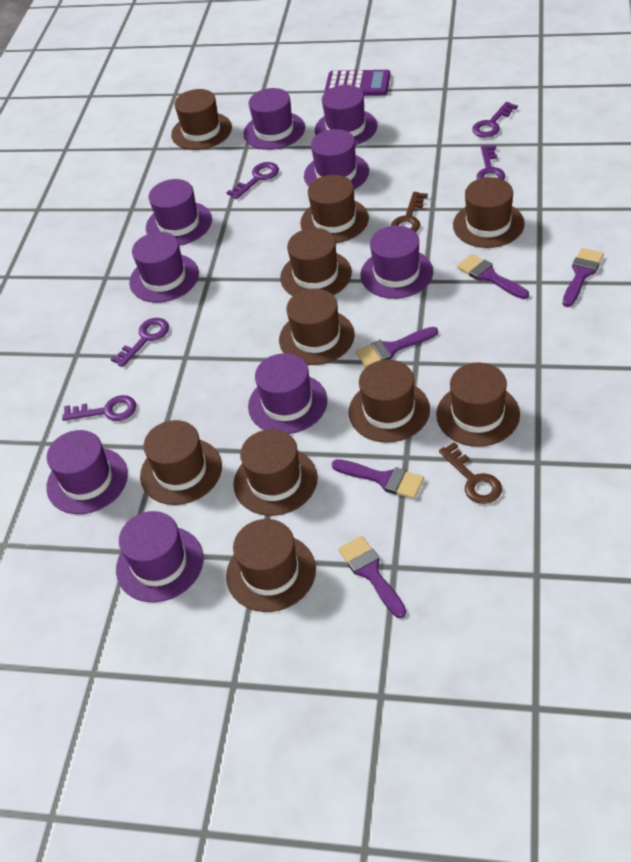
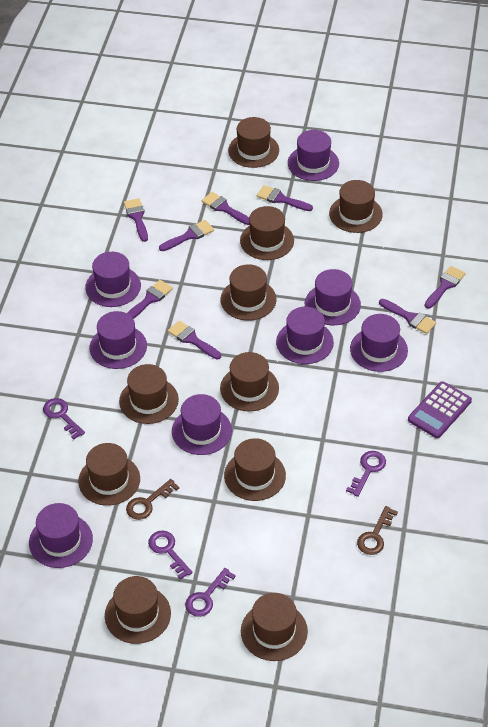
purple brush: [332,459,424,499] [338,536,406,618] [356,327,438,368] [457,254,529,299] [563,248,604,307] = 5 -> [124,198,148,242] [127,280,173,319] [159,220,214,251] [168,321,221,359] [201,192,250,225] [257,185,313,211] [379,299,436,334] [424,266,466,309] = 8
purple hat: [46,430,128,514] [116,511,203,602] [129,232,199,303] [146,179,212,246] [243,88,305,150] [248,353,327,434] [304,129,369,189] [315,85,377,145] [360,226,433,299] = 9 -> [29,503,93,568] [85,252,141,307] [90,311,147,369] [172,394,232,455] [276,307,334,364] [288,130,339,181] [305,269,361,325] [350,314,408,372] = 8
purple key: [62,395,136,421] [111,318,169,367] [227,162,279,199] [472,102,518,137] [476,145,505,180] = 5 -> [43,398,85,439] [148,530,192,580] [185,568,236,617] [346,451,386,497] = 4

